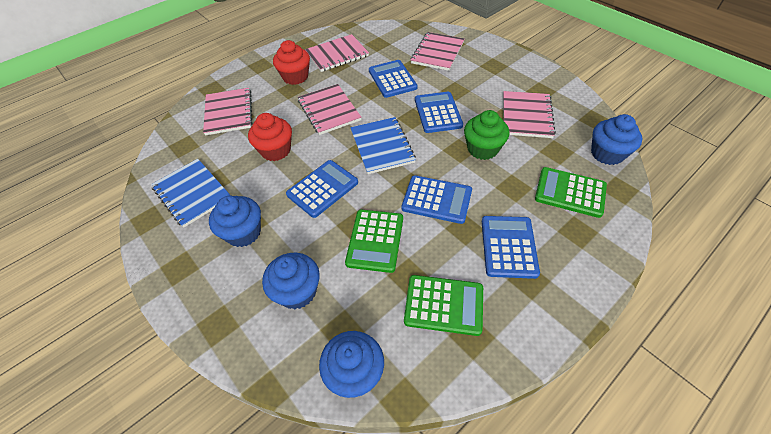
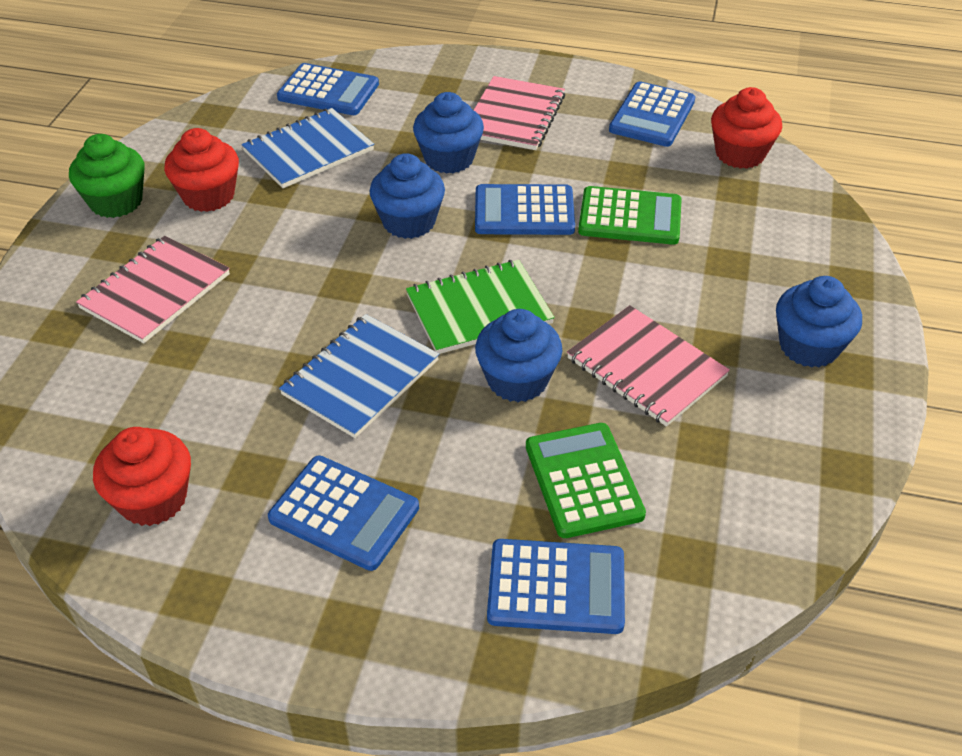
green calculator: [345,210,403,273] [404,275,483,336] [535,167,607,218] = 3 -> [526,423,646,538] [578,186,682,245] = 2
green notebook: none = 0 -> [406,260,554,354] = 1
pink notebook: [203,88,252,135] [298,84,361,135] [305,34,369,72] [410,32,465,71] [503,91,556,138] = 5 -> [76,236,230,343] [474,76,565,150] [567,305,730,427] = 3
red cupcake: [248,113,292,161] [273,40,310,85] = 2 -> [93,427,191,526] [164,128,239,212] [711,87,782,169] = 3

